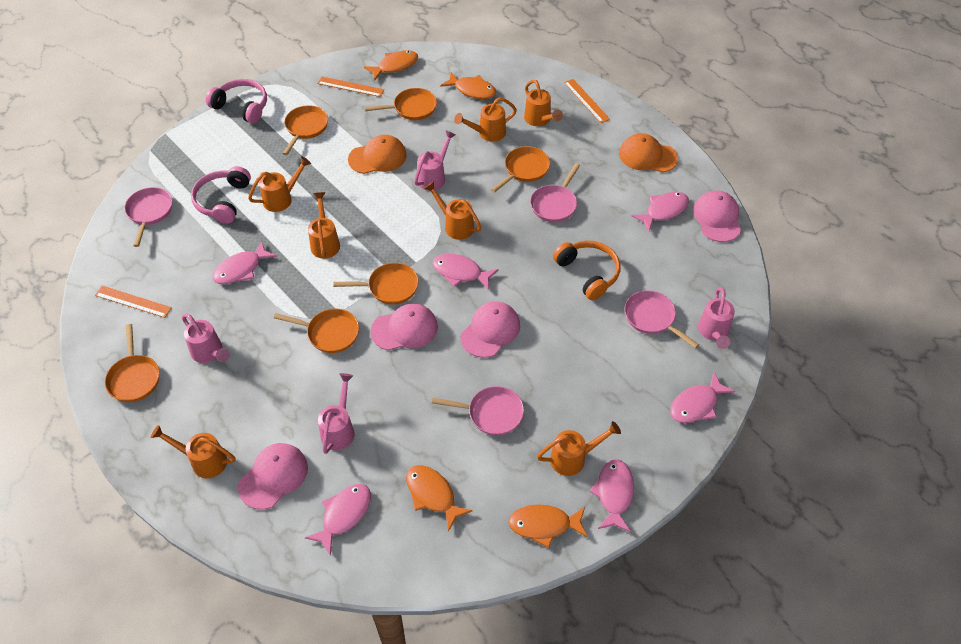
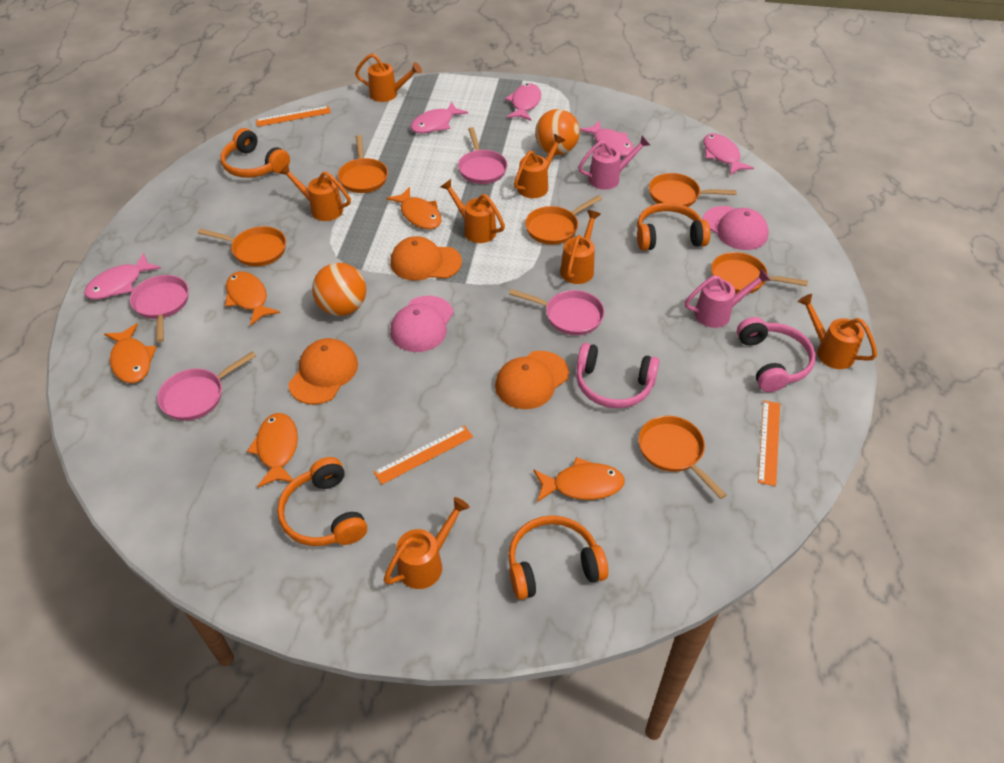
orange ball: none = 0 -> [312,263,366,316] [535,109,580,155] = 2
orange cap: [348,135,407,174] [619,133,678,172] = 2 -> [288,338,358,405] [390,236,462,280] [495,351,569,409] = 3
orange fish: [364,50,418,80] [406,465,473,532] [440,72,497,99] [508,504,588,548] = 4 -> [104,323,157,383] [225,271,280,326] [247,413,298,488] [386,187,442,229] [533,457,625,502] = 5
orange headphones: [553,241,620,300] = 1 -> [220,128,290,178] [277,457,367,546] [508,515,608,600] [637,203,710,251] = 4
pink cap: [238,443,308,509] [371,303,438,351] [461,301,520,358] [693,190,741,242] = 4 -> [390,296,454,352] [703,206,768,250] = 2
pink fish: [212,240,277,284] [305,484,371,556] [432,254,499,290] [589,459,634,533] [631,192,689,232] [670,372,735,423] = 6 -> [84,253,161,300] [411,102,468,134] [505,83,541,121] [580,121,634,157] [703,133,754,175] = 5
pink watering can: [182,314,230,363] [318,373,355,454] [414,130,456,191] [698,288,735,349] = 4 -> [578,136,650,190] [685,268,771,328] = 2

